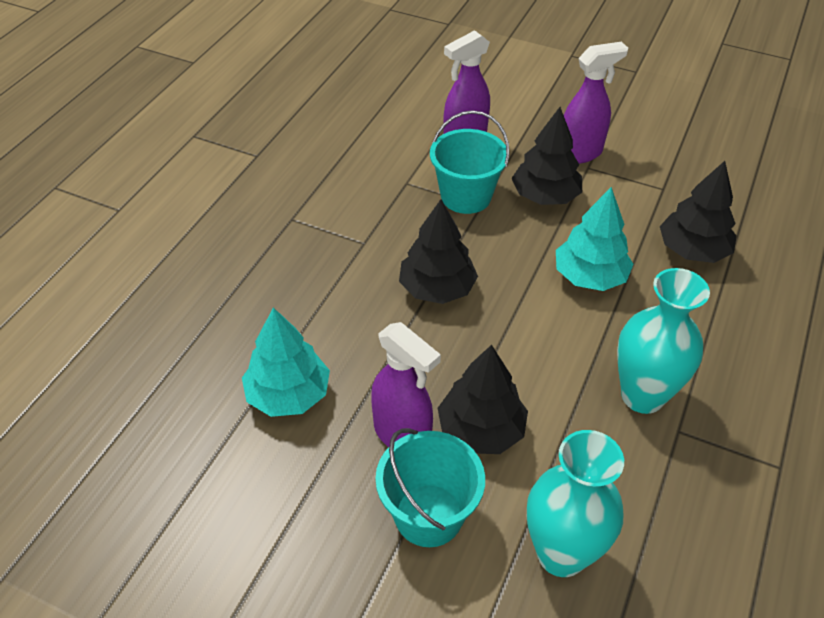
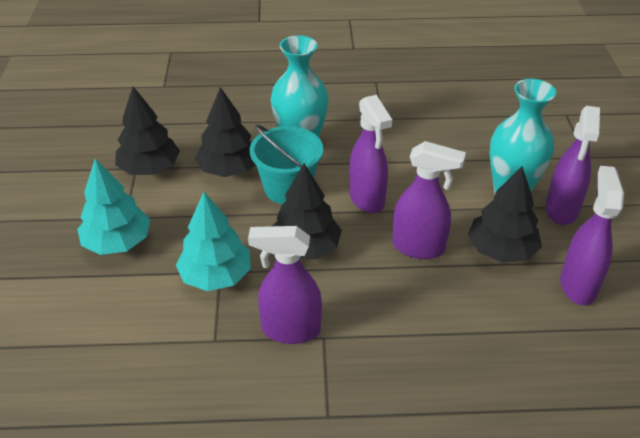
purple spray bottle: [371,322,441,447] [443,30,490,134] [564,42,628,164] = 3 -> [248,226,322,344] [349,95,392,213] [392,141,466,259] [545,106,600,225] [560,166,624,305] = 5
turquoise bucket: [375,428,485,547] [430,110,510,214] = 2 -> [250,124,323,204] = 1

